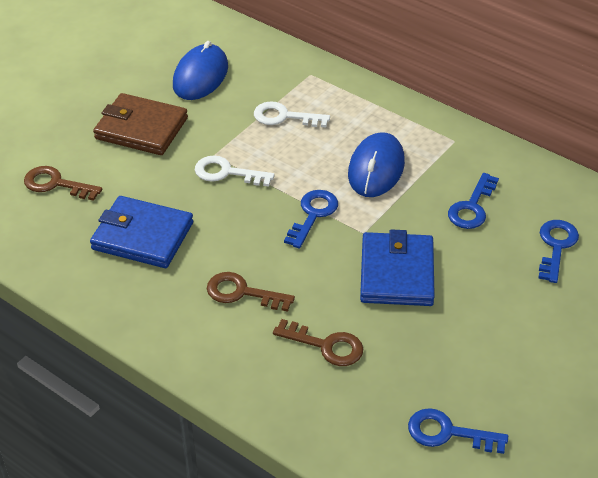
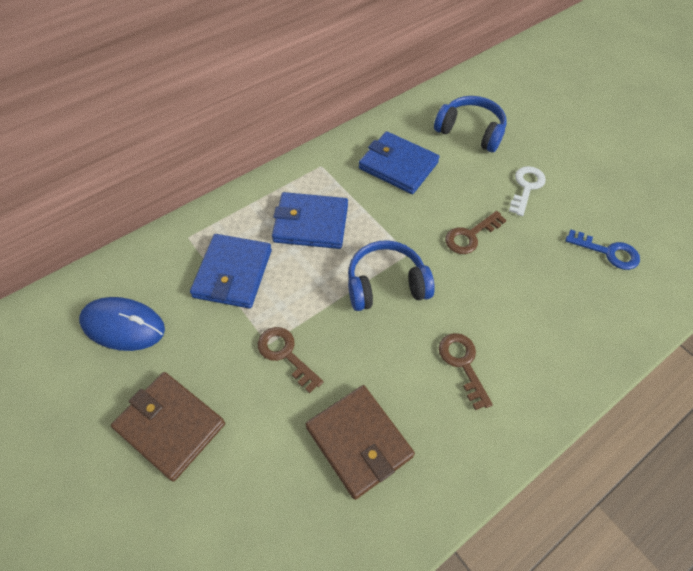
blue headphones: none = 0 -> [348,240,435,311] [434,96,507,152] = 2
blue key: [284,190,338,249] [408,408,508,454] [448,173,499,229] [538,220,579,283] = 4 -> [565,230,640,270] = 1
blue mouse: [173,41,228,100] [348,132,405,197] = 2 -> [79,297,165,351] = 1
blue wallet: [90,196,193,268] [360,229,435,306] = 2 -> [190,234,272,309] [272,192,348,249] [359,131,439,194] = 3
brown wallet: [93,93,188,155] = 1 -> [111,372,225,481] [306,385,415,500] = 2
white key: [195,155,275,187] [254,101,330,128] = 2 -> [509,166,546,216] = 1

